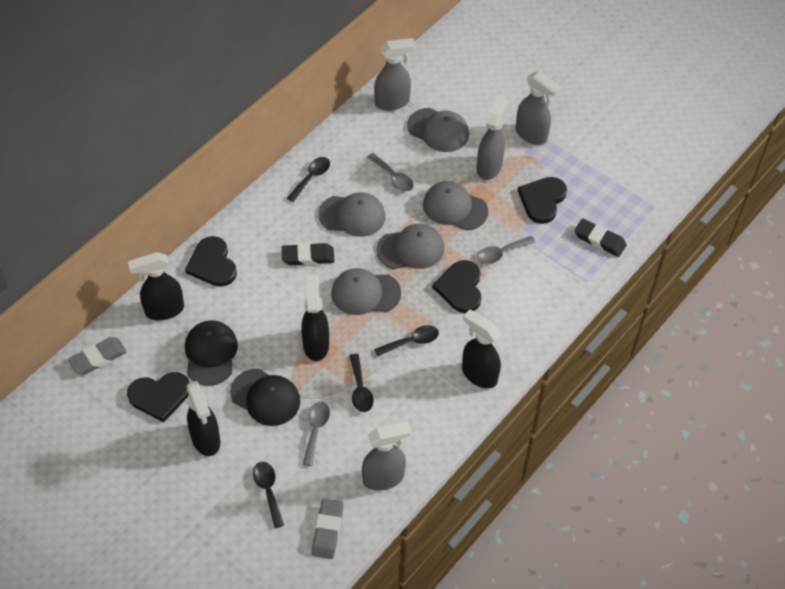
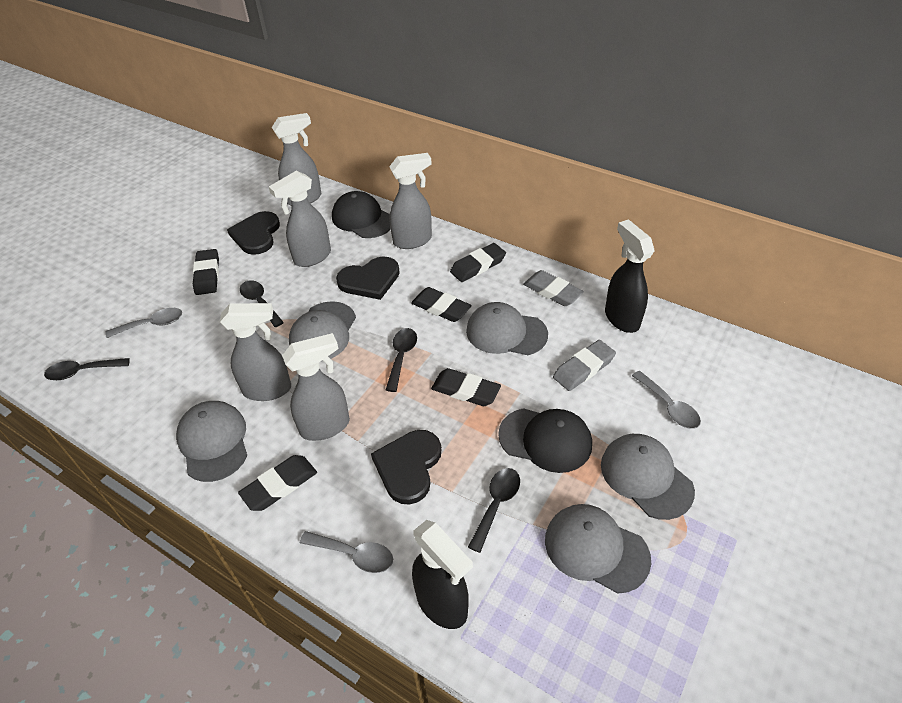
black eraser: [282,243,335,265] [574,219,627,257] = 2 -> [193,249,219,295] [238,455,317,511] [411,287,472,322] [431,368,501,406] [450,243,506,282] = 5
black heart: [127,372,190,422] [185,236,237,287] [432,260,481,313] [518,177,567,224] = 4 -> [227,211,280,255] [336,257,400,300] [371,430,441,505] = 3
black spray bottle: [128,252,184,320] [186,381,220,456] [301,274,329,361] [462,310,501,389] = 4 -> [412,520,473,629] [605,219,655,333] = 2
grey spray bottle: [362,421,411,491] [374,38,415,111] [477,95,507,180] [516,71,561,145] = 4 -> [220,303,291,401] [269,171,331,267] [272,113,321,206] [282,333,350,441] [389,153,432,249] = 5

